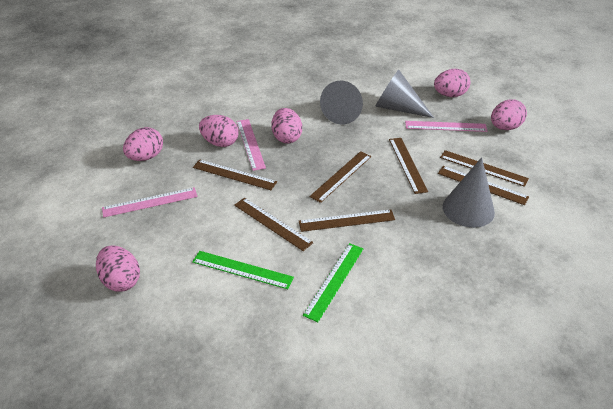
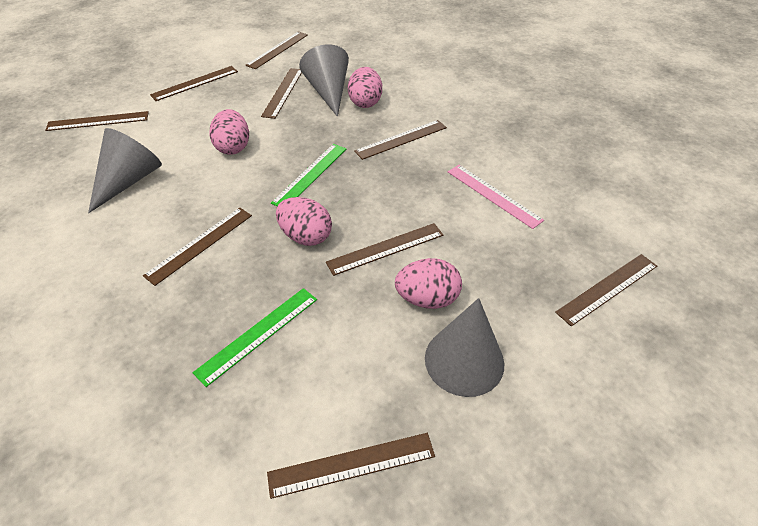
brown ruler: [193,159,277,190] [234,198,314,251] [299,209,395,232] [309,151,371,203] [389,138,428,194] [438,166,529,205] [440,150,529,187] = 7 -> [45,111,149,131] [143,208,252,286] [150,66,238,101] [245,31,308,69] [261,68,302,119] [267,433,435,499] [326,223,443,276] [354,120,447,160] [555,254,657,326] = 9
pink egg: [96,246,140,292] [123,127,163,161] [199,115,238,147] [272,108,302,143] [434,69,470,97] [491,99,527,130] = 6 -> [209,109,249,155] [276,197,332,246] [348,67,382,108] [395,258,462,309] = 4
pink ruler: [102,187,197,217] [236,119,266,171] [405,121,487,132] = 3 -> [448,165,544,229] = 1

